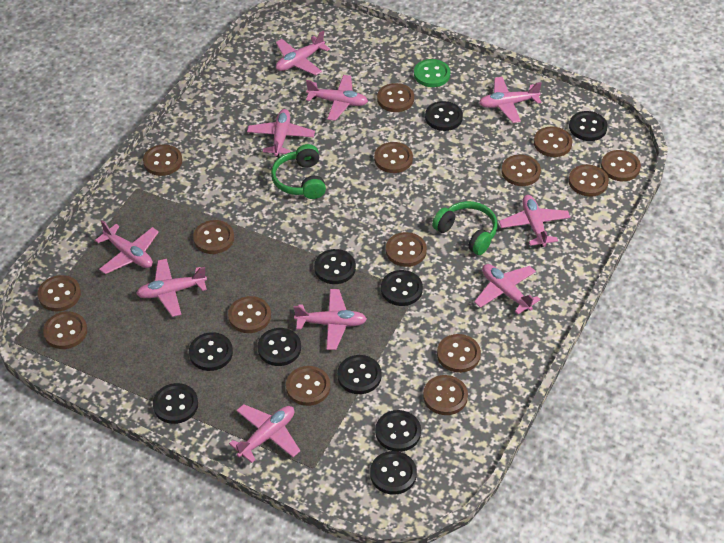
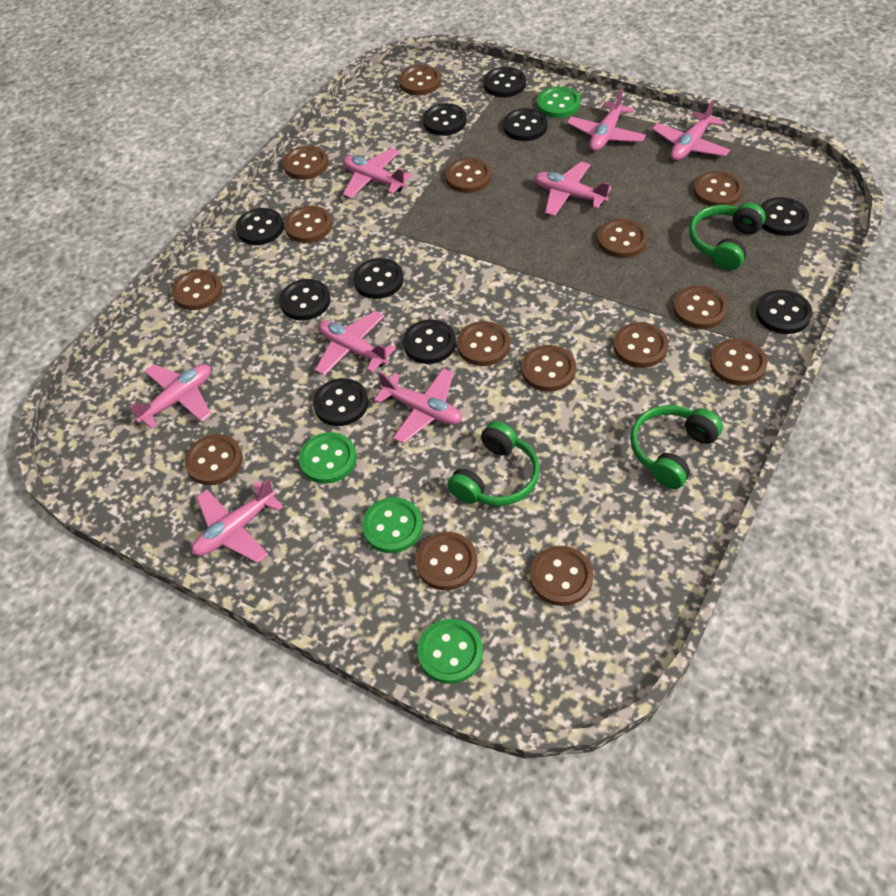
green button: [414,59,450,87] = 1 -> [299,432,356,484] [362,497,423,553] [417,619,483,684] [537,86,581,118] = 4
green headphones: [271,144,326,199] [432,201,498,255] = 2 -> [447,421,540,506] [630,405,723,489] [689,203,766,270] = 3
pink plane: [95,220,159,274] [136,259,207,317] [229,404,300,463] [247,109,315,157] [276,31,330,75] [293,289,367,350] [306,75,368,121] [474,264,541,315] [479,77,542,123] [499,195,570,247] = 10 -> [128,364,211,429] [192,478,283,563] [315,311,396,375] [343,148,412,198] [374,368,462,443] [534,161,612,216] [567,89,646,151] [652,100,730,161] = 8

